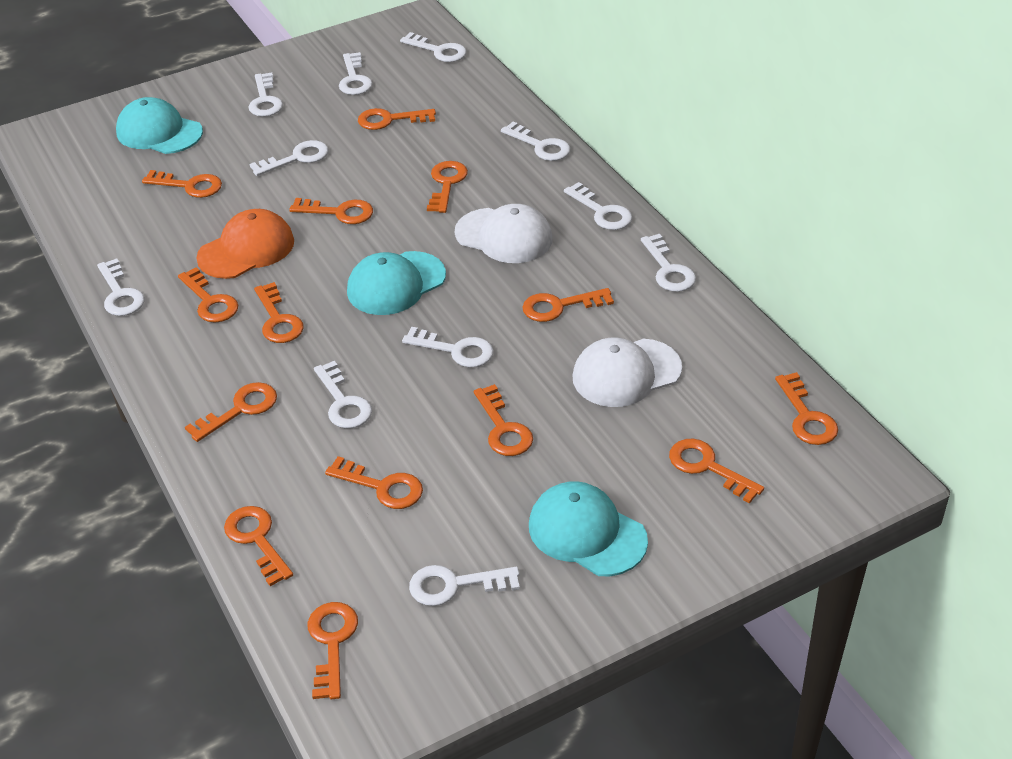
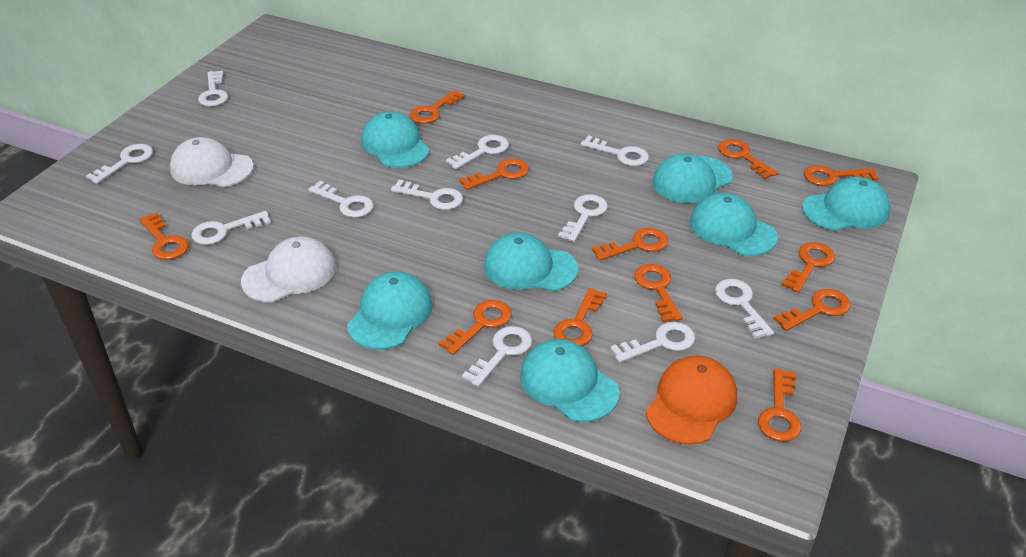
orange key: [142,170,222,198] [178,267,238,323] [185,382,277,442] [224,506,293,586] [254,282,304,343] [289,198,373,224] [308,602,358,699] [325,456,423,509] [358,108,436,130] [427,161,468,213] [474,384,533,456] [522,288,614,322] [669,439,764,504] [775,372,838,445] = 14 -> [139,212,189,260] [410,90,465,124] [439,300,512,355] [459,159,529,190] [553,288,607,346] [592,228,668,261] [634,264,683,323] [718,139,778,179] [758,369,801,442] [773,289,851,331] [781,242,835,293] [804,165,879,186] = 12
turquoise cap: [116,97,203,154] [347,251,446,315] [529,481,648,576] = 3 -> [347,272,433,350] [361,112,430,168] [484,233,578,291] [520,339,619,422] [653,154,733,203] [690,193,778,256] [802,177,891,231] = 7

